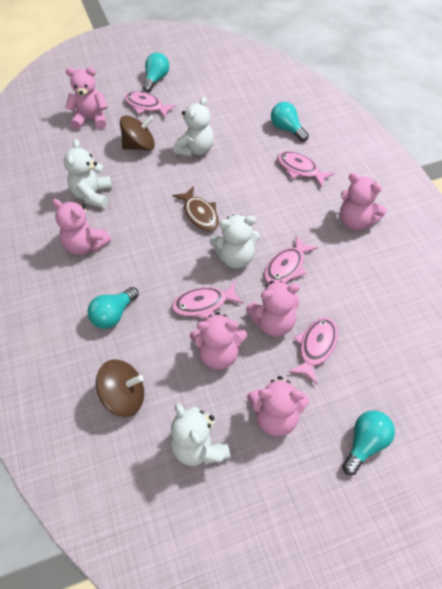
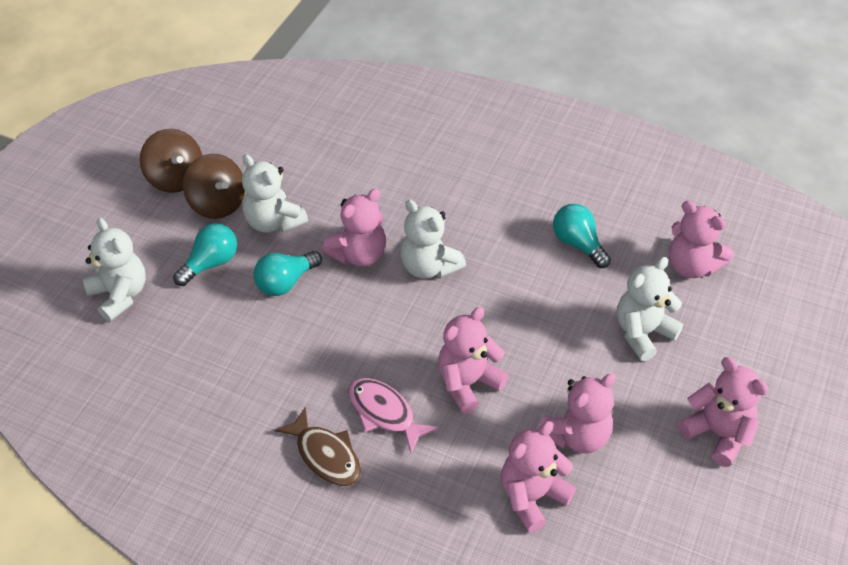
pink fish: [124,91,176,118] [172,281,244,319] [264,236,318,284] [277,151,335,188] [288,317,338,384] = 5 -> [349,378,438,454] = 1
turquoise light bulb: [88,287,139,329] [143,53,169,92] [271,102,309,141] [342,410,395,475] = 4 -> [173,223,237,286] [253,251,322,296] [553,204,611,268] = 3

